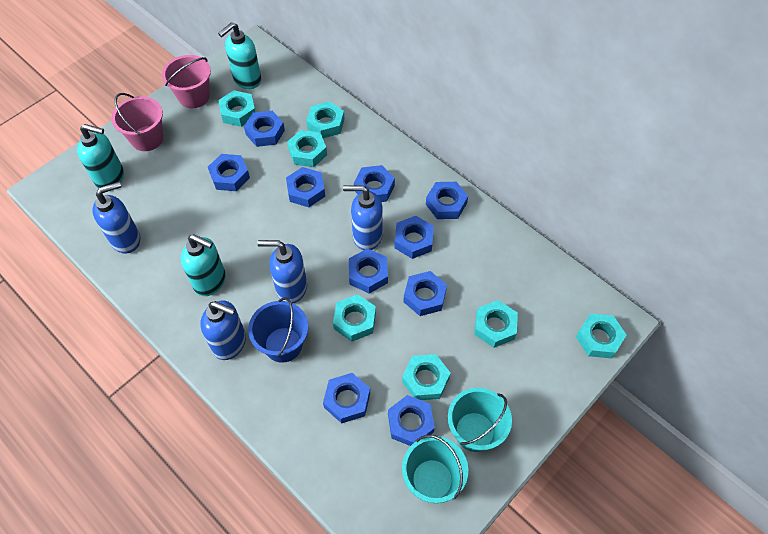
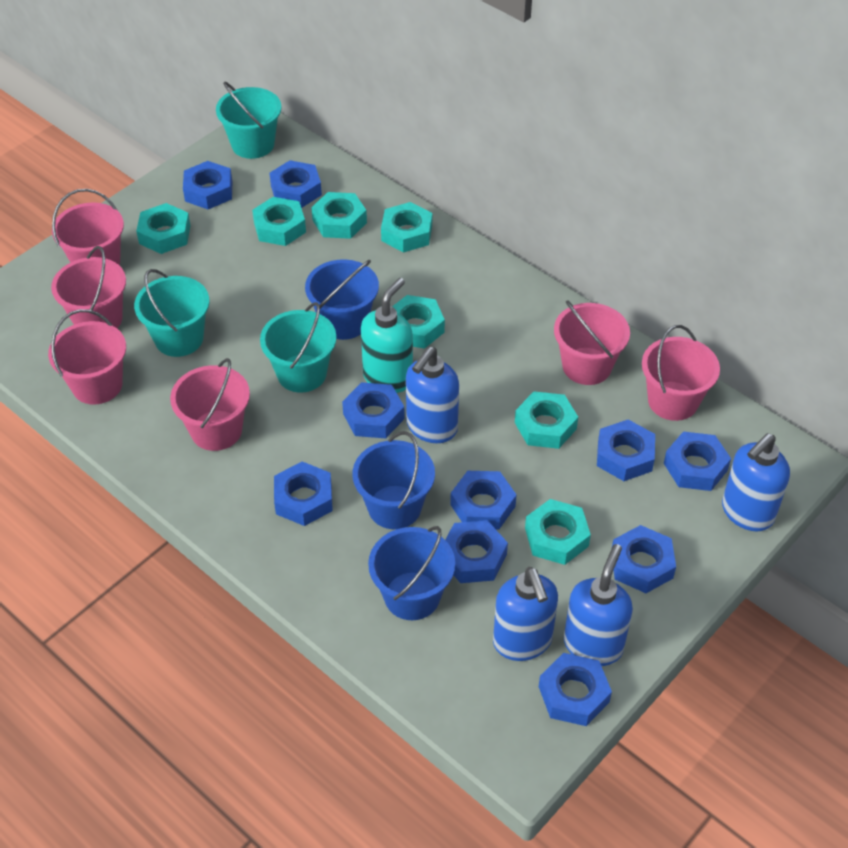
blue bucket: [248,297,308,363] = 1 -> [305,259,379,340] [353,431,435,529] [368,526,455,620] = 3
pink bucket: [112,93,164,151] [162,55,211,108] = 2 -> [48,309,126,405] [51,246,126,328] [52,189,124,265] [170,358,250,451] [554,300,630,385] [642,325,720,421] = 6
turquoise bucket: [402,435,468,503] [448,388,512,452] = 2 -> [134,269,210,357] [216,82,282,159] [260,302,337,393] = 3
turquoise soap dispenser: [77,124,124,189] [181,234,226,296] [218,22,261,89] = 3 -> [361,278,413,393] = 1

